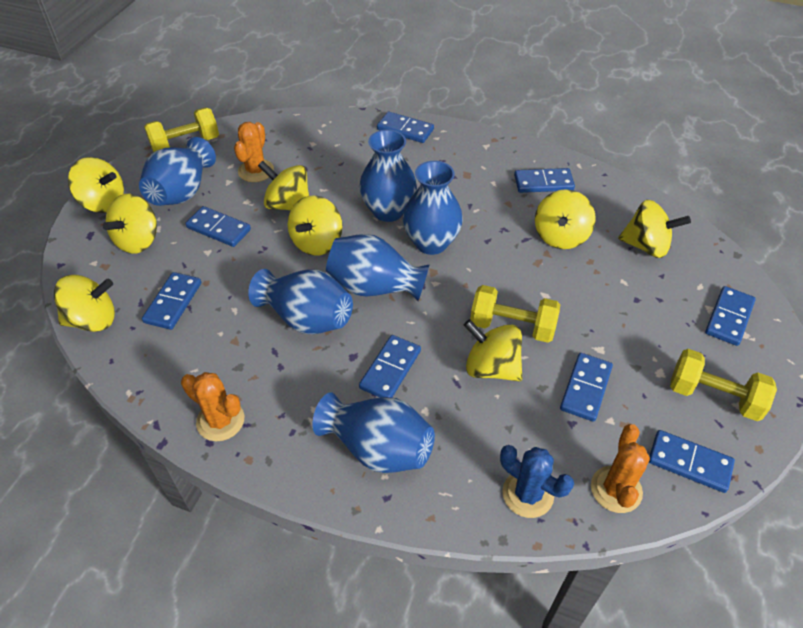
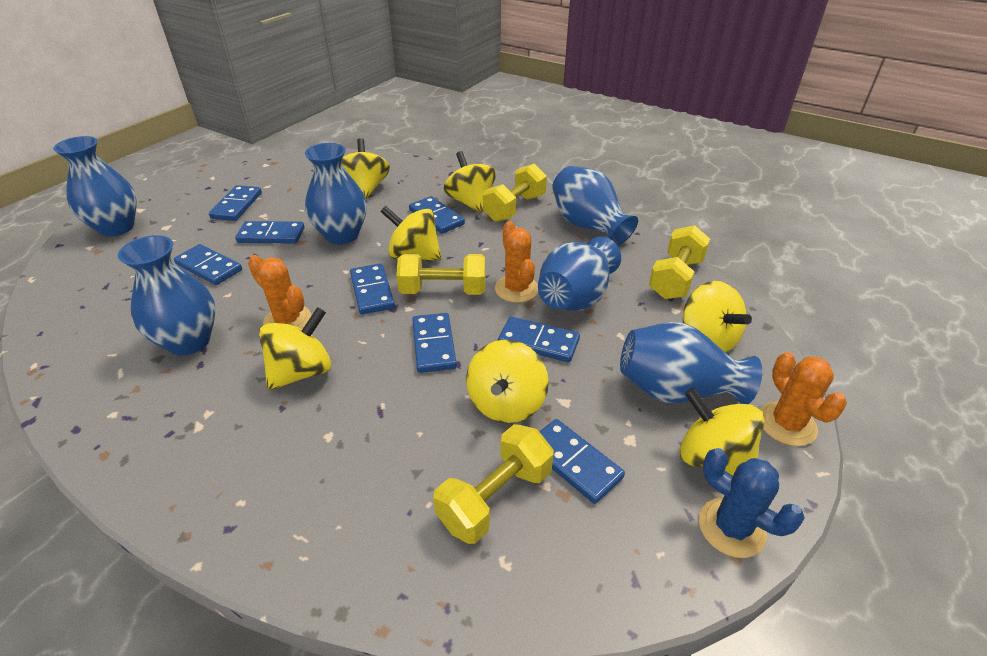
yellow dumbbell: [144,107,219,152] [470,285,560,343] [670,349,777,421] = 3 -> [396,253,485,295] [433,424,554,544] [483,164,547,222] [649,225,710,299] = 4
yellow spinning top: [54,275,115,332] [68,157,124,213] [103,194,157,254] [258,161,309,210] [288,195,343,256] [464,319,522,381] [535,189,596,249] [618,200,691,258] = 8 -> [259,307,332,390] [341,138,390,199] [380,206,441,261] [443,151,496,213] [466,340,549,423] [679,388,764,476] [683,281,752,353] = 7

